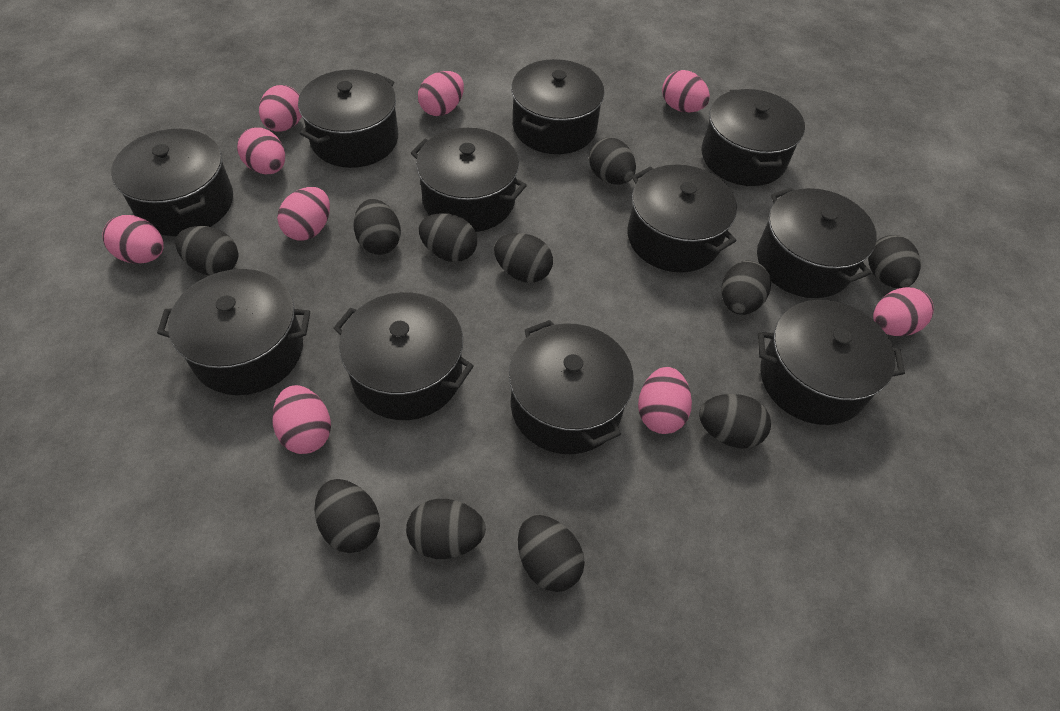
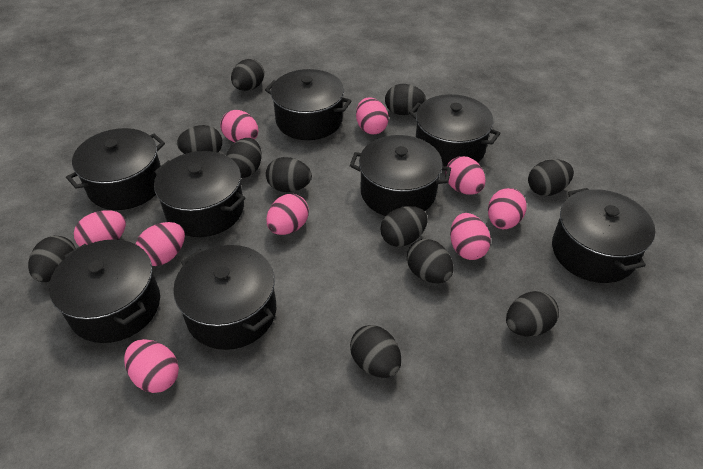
black pot: [111,129,233,236] [157,269,310,395] [298,70,398,168] [333,292,474,420] [411,128,527,232] [509,320,634,454] [511,59,604,154] [627,165,737,272] [701,89,805,186] [757,187,877,298] [758,300,905,425] = 11 -> [49,239,160,343] [66,128,165,210] [154,151,245,237] [173,245,276,350] [265,69,351,140] [350,135,451,216] [409,94,500,167] [552,188,655,283] = 8

